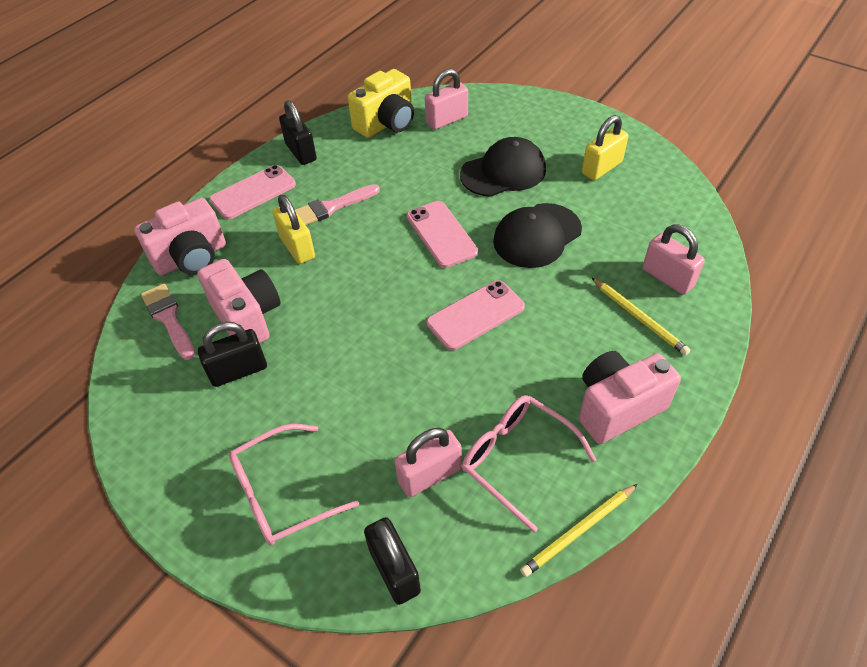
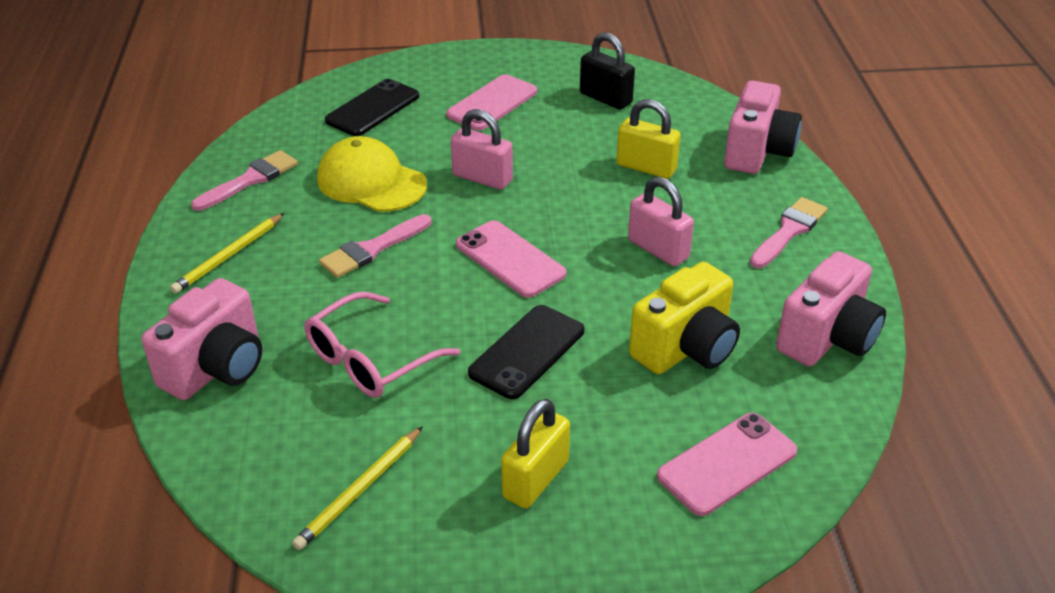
black cap: [460,137,546,197] [493,203,582,268] = 2 -> none = 0
black padlock: [198,322,267,387] [279,100,317,165] [364,517,421,605] = 3 -> [580,32,635,110] = 1
black phone: none = 0 -> [325,79,419,136] [468,305,584,399] = 2
pink brush: [141,284,195,360] [295,184,380,225] = 2 -> [191,150,298,211] [319,214,431,278] [750,197,828,268] = 3
pink glasses: [229,424,359,546] [462,395,596,532] = 2 -> [304,292,460,398] = 1
pink padlock: [395,428,462,497] [425,69,468,130] [643,224,705,295] = 3 -> [451,109,513,190] [628,177,694,267] = 2
yellow cap: none = 0 -> [317,136,427,212] = 1

